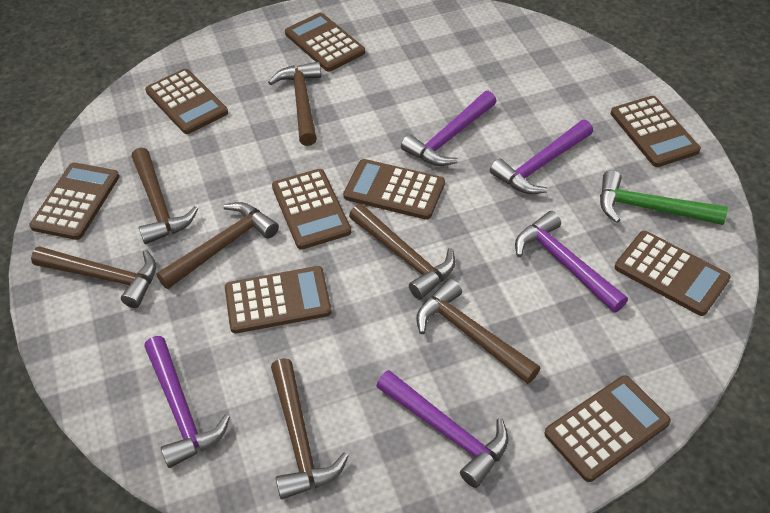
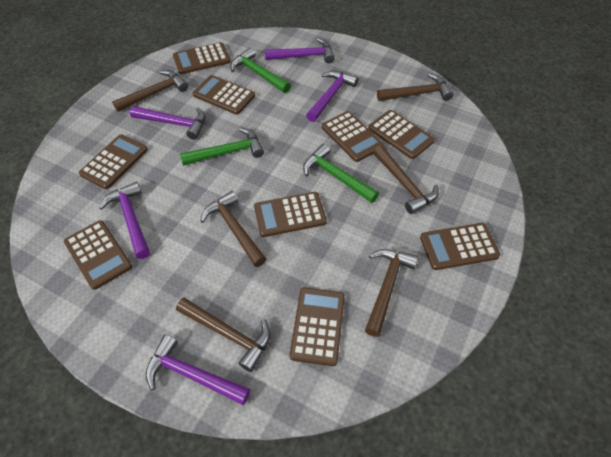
brown hammer: [31,246,156,308] [132,148,198,244] [156,202,279,289] [268,62,321,146] [271,358,349,499] [349,204,455,299] [416,279,540,384] = 7 -> [112,70,188,112] [176,298,271,372] [201,191,266,267] [365,249,418,337] [373,145,439,214] [377,73,453,101] = 6
green hammer: [600,170,728,225] = 1 -> [180,128,264,166] [230,48,291,93] [303,144,379,203] = 3

